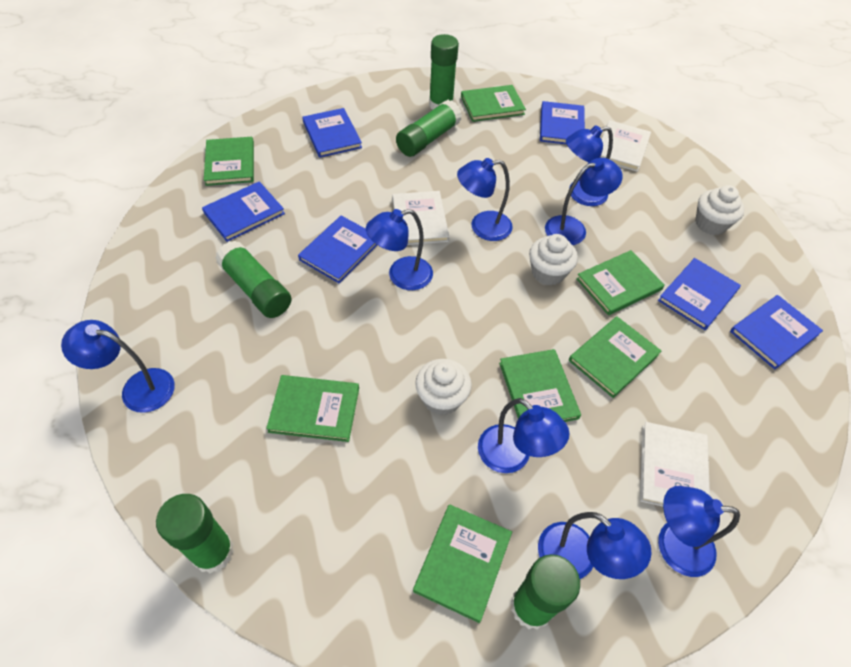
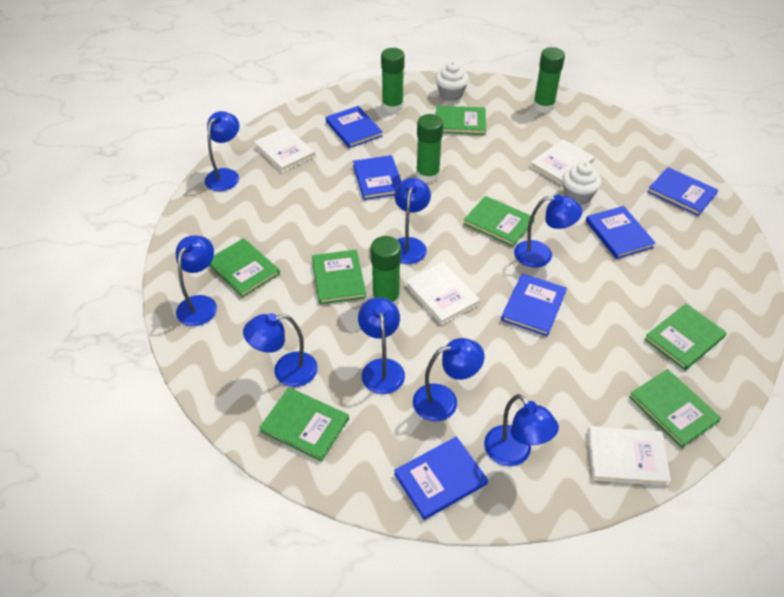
green glue stick: [156,494,234,573] [215,241,292,318] [396,100,462,157] [429,34,459,109] [511,554,580,630] = 5 -> [370,236,401,306] [381,48,405,113] [416,114,443,183] [533,47,565,113] = 4
white book: [392,191,449,245] [600,120,651,172] [640,422,710,507] = 3 -> [254,127,315,172] [405,262,480,325] [530,139,595,185] [587,426,671,486] = 4
white cupcake: [415,359,472,415] [529,234,578,286] [695,185,745,235] = 3 -> [435,61,469,101] [562,161,601,205] = 2

